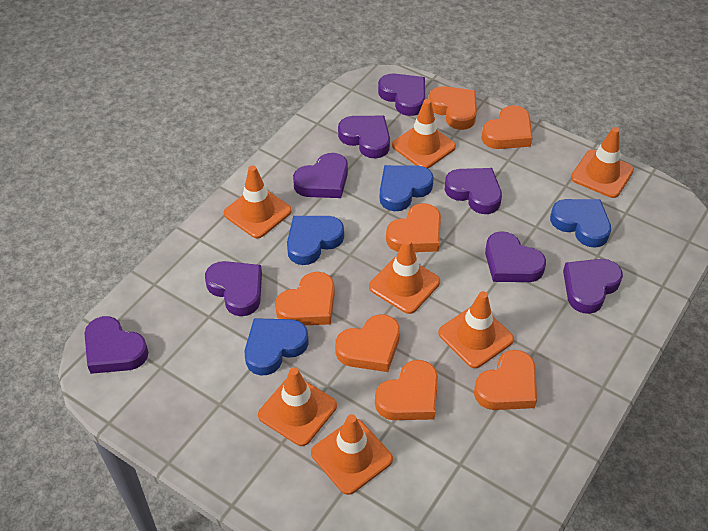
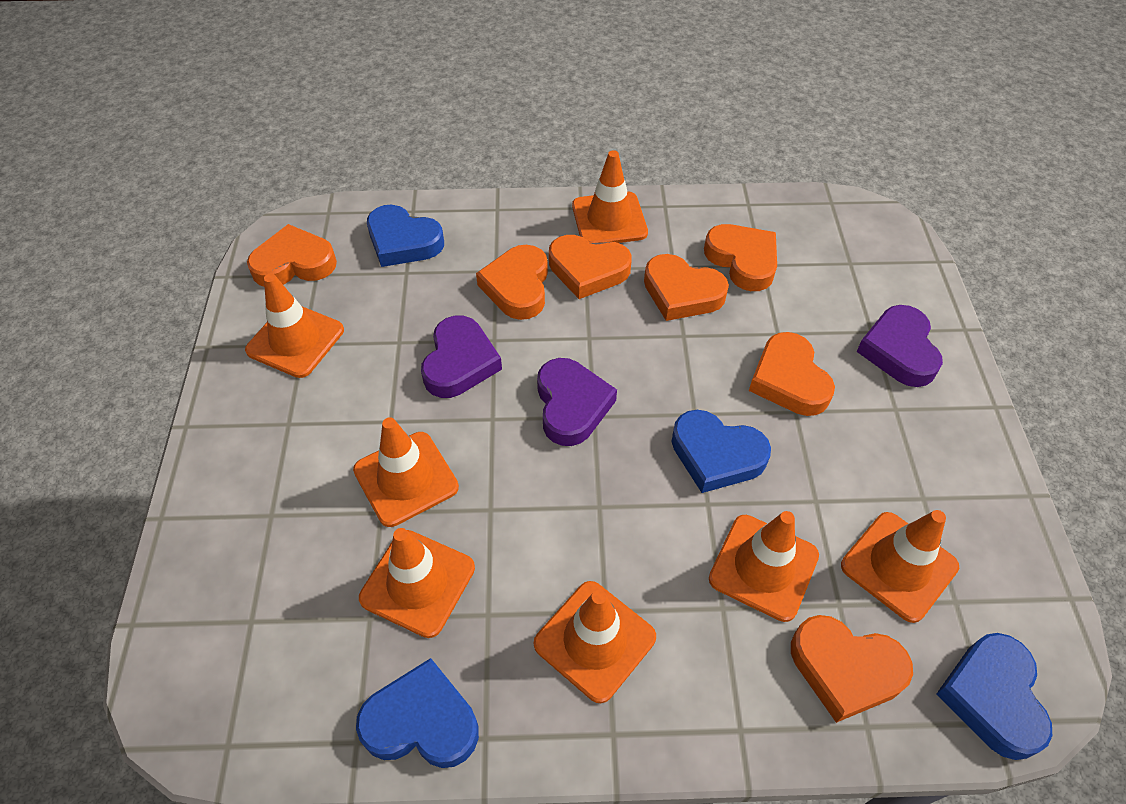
purple heart: [84,316,149,374] [205,261,262,316] [293,153,348,198] [338,116,390,158] [378,74,425,116] [445,168,502,214] [485,231,546,282] [563,259,623,314] = 8 -> [421,316,502,398] [537,358,617,446] [856,305,943,387] = 3

